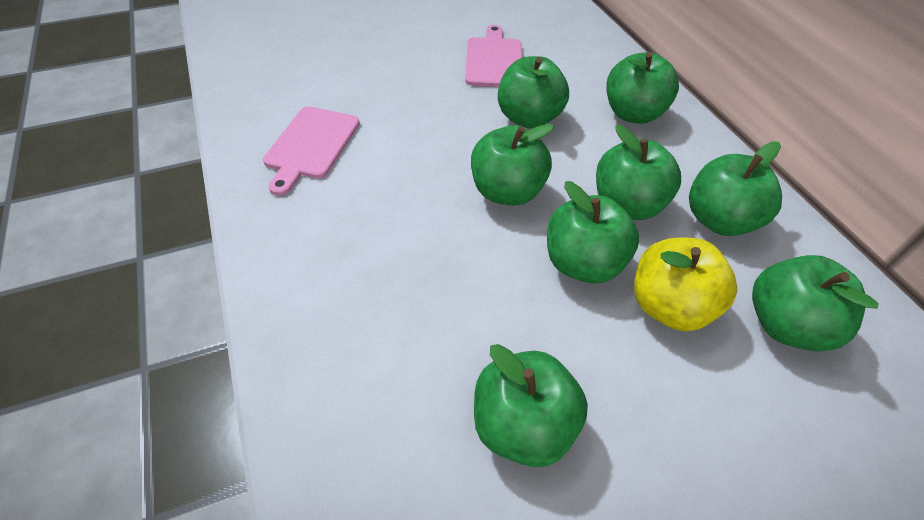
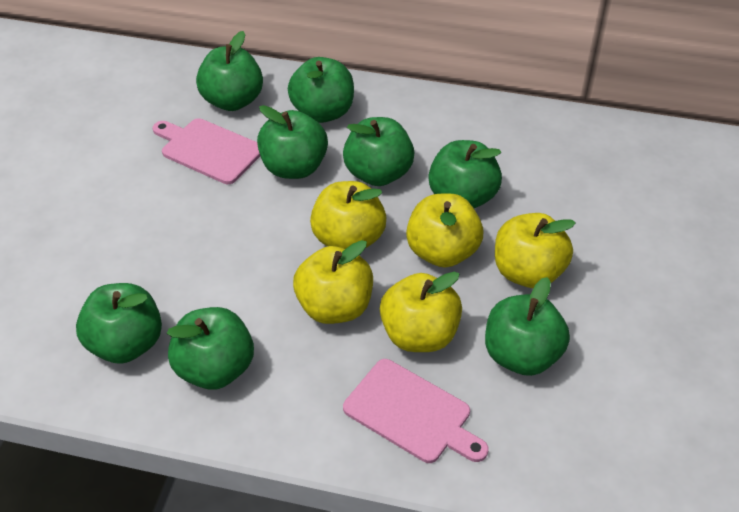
yellow apple: [634,237,737,331] = 1 -> [293,240,373,324] [310,181,386,249] [380,272,462,352] [406,193,483,267] [495,213,576,288] = 5

